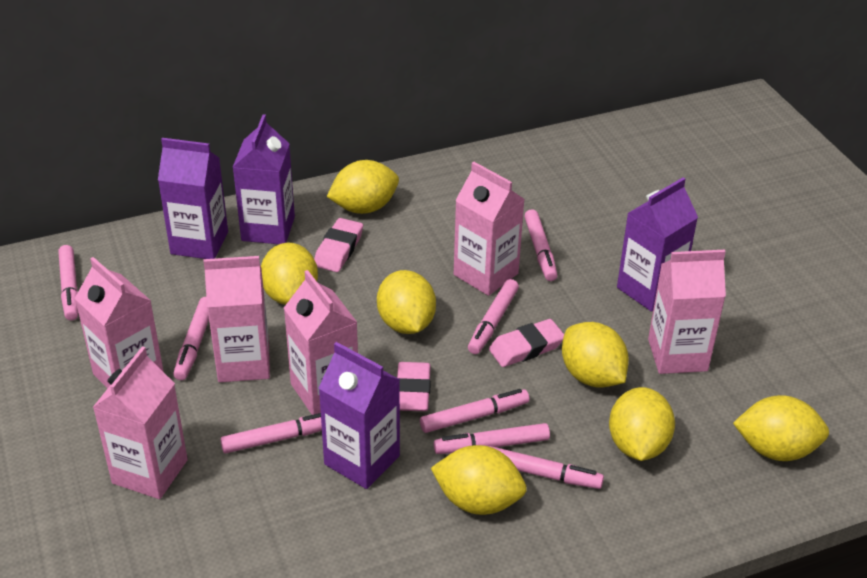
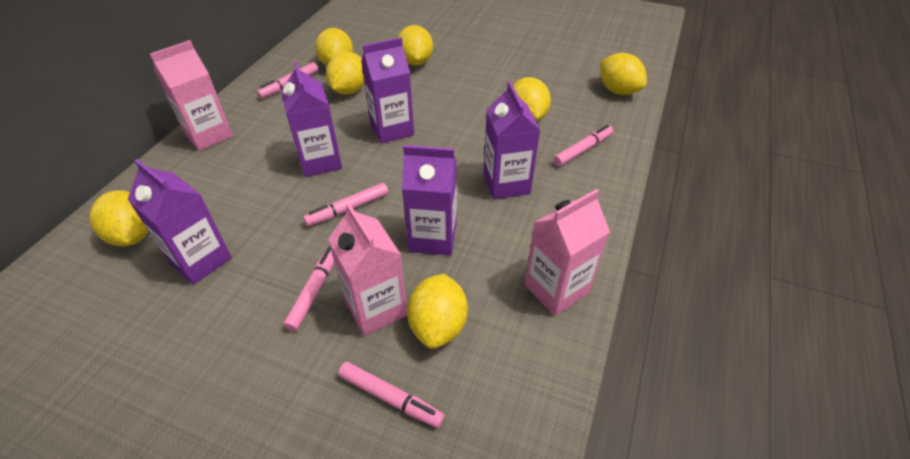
pink carton: [75,257,164,388] [93,347,188,499] [204,256,270,382] [284,270,358,415] [454,162,525,296] [648,250,726,374] = 6 -> [150,40,233,151] [328,203,407,336] [524,189,610,316] = 3
pink eraser: [314,218,363,272] [397,362,431,411] [489,319,564,367] = 3 -> none = 0
pink marker: [58,245,78,320] [173,297,209,380] [220,413,322,453] [420,389,529,433] [434,423,550,454] [468,279,519,354] [489,446,604,489] [524,209,558,281] = 8 -> [257,62,319,99] [283,246,334,332] [303,183,388,226] [338,362,445,428] [553,125,613,166] = 5
purple carton: [158,138,228,259] [233,114,295,244] [319,342,400,489] [617,177,698,312] = 4 -> [127,159,232,285] [281,61,342,177] [361,37,414,144] [402,145,457,256] [483,81,540,200] = 5

